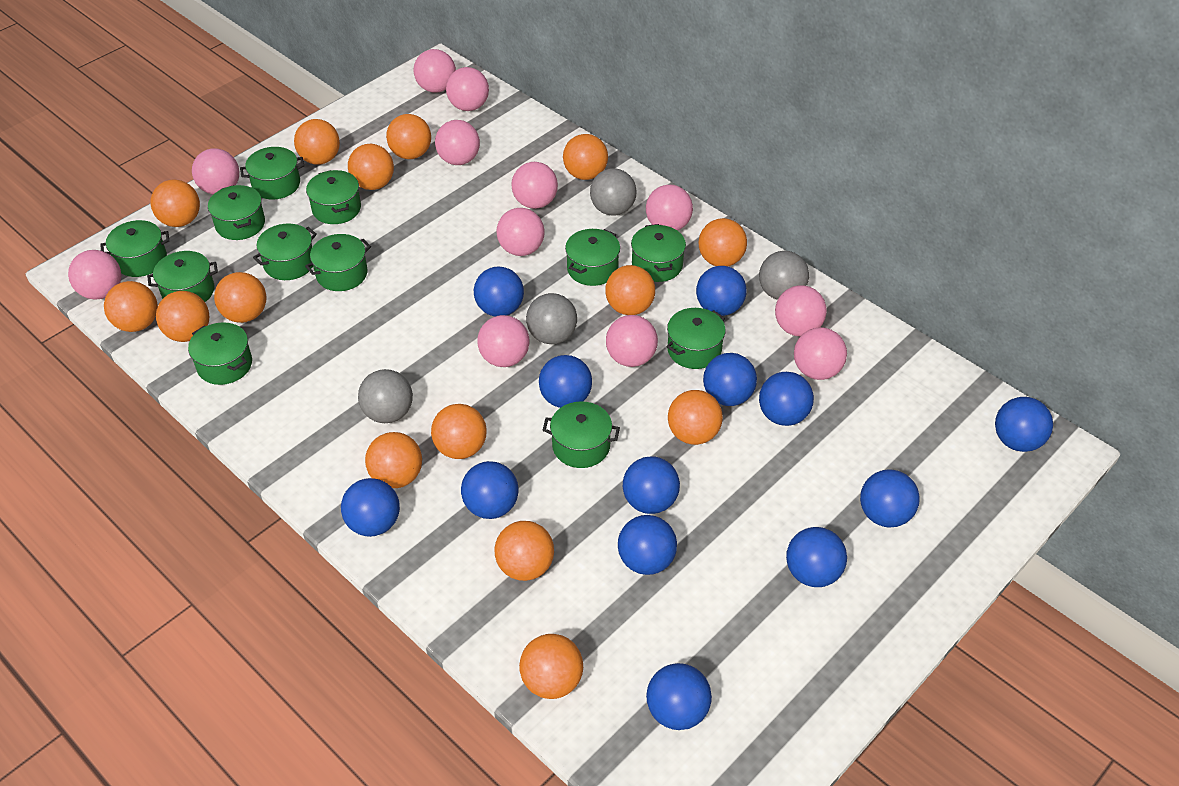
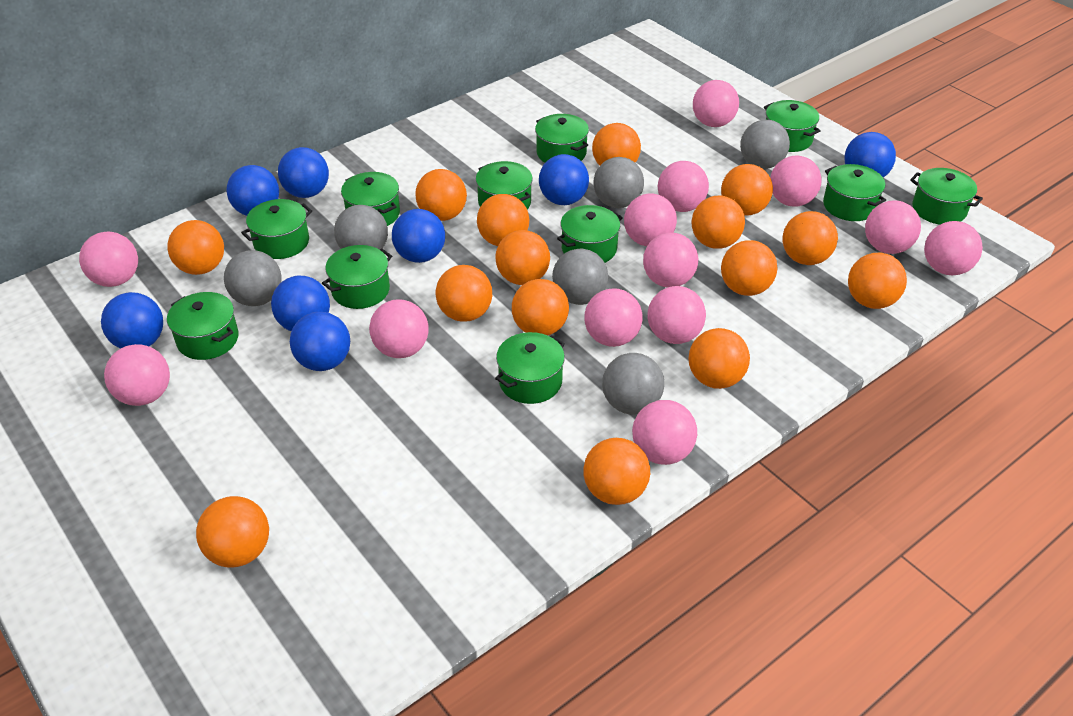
blue ball: [341,478,400,537] [461,461,519,519] [474,266,524,316] [539,355,592,408] [618,515,677,575] [623,456,680,514] [646,663,712,730] [696,266,747,316] [703,353,757,406] [759,372,814,426] [786,527,847,587] [860,469,920,528] [995,397,1053,452] = 13 -> [101,292,163,349] [226,165,279,216] [271,276,330,331] [278,147,329,198] [290,312,350,371] [392,209,445,263] [539,154,589,205] [844,132,896,178] = 8
green pot: [100,220,169,277] [147,251,218,302] [188,322,252,385] [208,185,265,240] [240,147,304,199] [253,223,317,280] [305,234,371,291] [306,170,361,224] [543,401,620,468] [565,229,620,286] [631,224,686,282] [667,308,726,369] = 12 -> [167,292,239,360] [241,199,312,259] [322,245,392,309] [341,172,400,226] [476,161,533,209] [495,332,565,404] [535,114,589,162] [557,205,623,263] [764,100,820,152] [823,164,886,221] [910,168,983,225] = 11
grey ball: [358,369,413,423] [526,293,577,344] [590,168,636,216] [759,251,809,300] = 4 -> [224,250,281,306] [334,205,388,250] [552,249,608,305] [594,157,644,208] [602,353,664,415] [740,120,790,169] = 6
pink ball: [68,250,121,300] [192,149,239,194] [413,49,456,93] [435,120,480,165] [446,67,489,111] [477,315,530,367] [496,208,544,256] [511,162,558,209] [606,315,658,367] [646,185,693,231] [775,285,827,336] [794,327,847,380] = 12 -> [79,232,138,287] [104,344,170,406] [369,300,429,358] [584,288,643,347] [624,194,677,246] [632,400,697,465] [643,233,698,288] [648,286,706,344] [658,161,709,212] [693,80,739,127] [770,155,822,207] [865,201,921,254] [924,221,983,275] = 13

